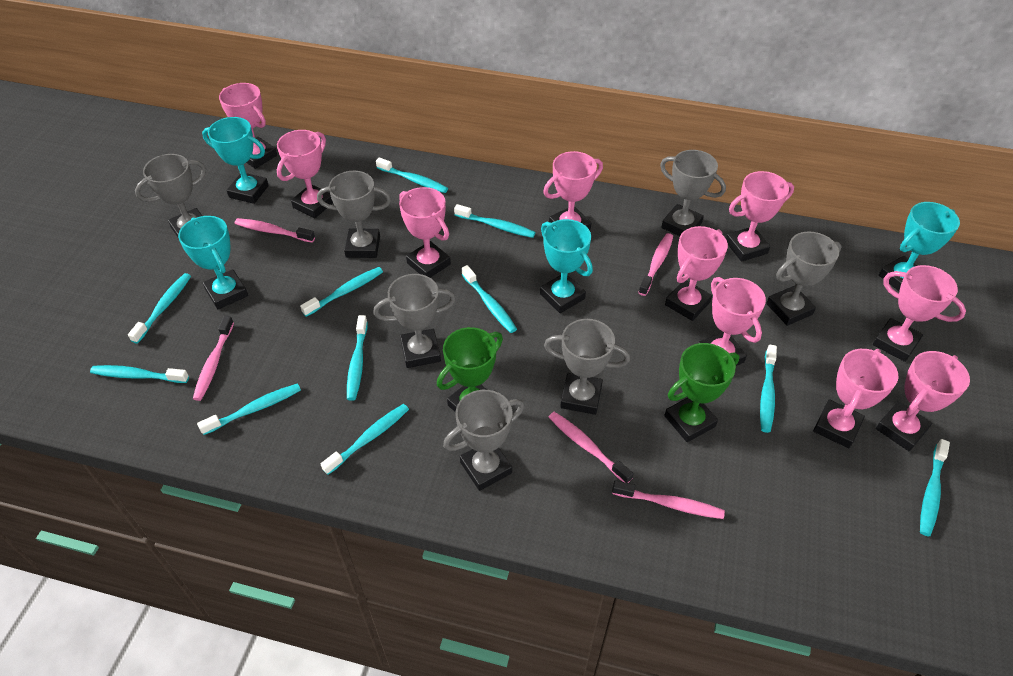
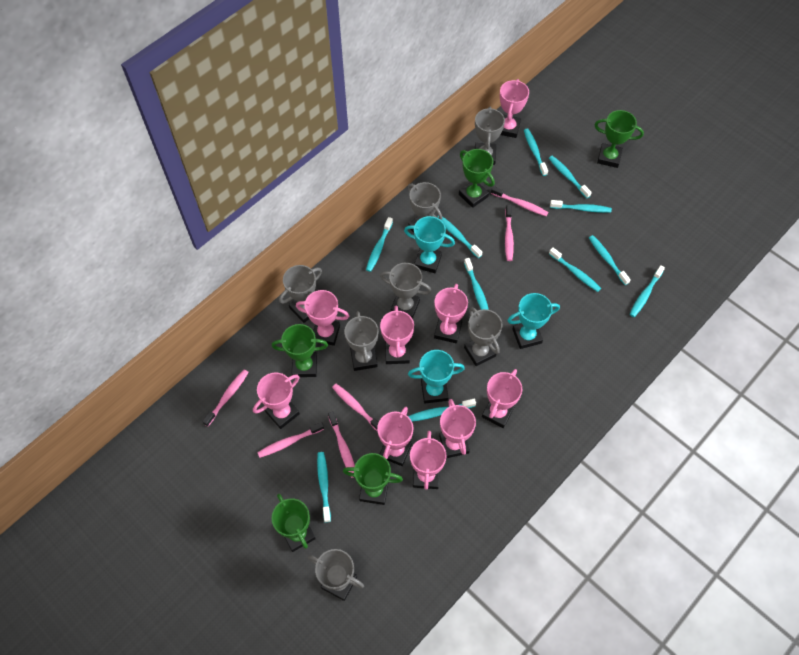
green trophy: [437,327,503,412] [664,343,739,442] = 2 -> [272,324,328,377] [272,494,316,552] [343,453,403,505] [459,149,495,208] [595,110,644,168] = 5
pink toothbrush: [193,316,234,401] [234,218,315,243] [549,412,633,483] [612,480,725,519] [638,233,673,296] = 5 -> [202,369,249,426] [257,422,324,458] [328,411,355,478] [332,384,379,432] [491,186,548,216] [505,205,514,261] = 6
pink trophy: [219,83,277,169] [277,130,333,218] [399,187,451,278] [543,151,603,231] [665,226,728,321] [698,277,766,366] [726,171,794,262] [813,349,899,448] [873,265,966,362] [876,351,970,451] = 10 -> [253,372,300,429] [296,290,349,346] [377,407,413,466] [380,306,414,364] [410,431,447,490] [434,284,468,343] [439,399,476,458] [482,369,522,428] [500,79,529,138] = 9
turquoise trophy: [178,216,248,309] [202,117,269,204] [540,219,593,313] [879,202,960,291] = 4 -> [404,216,455,273] [408,350,465,403] [507,293,560,349] = 3

